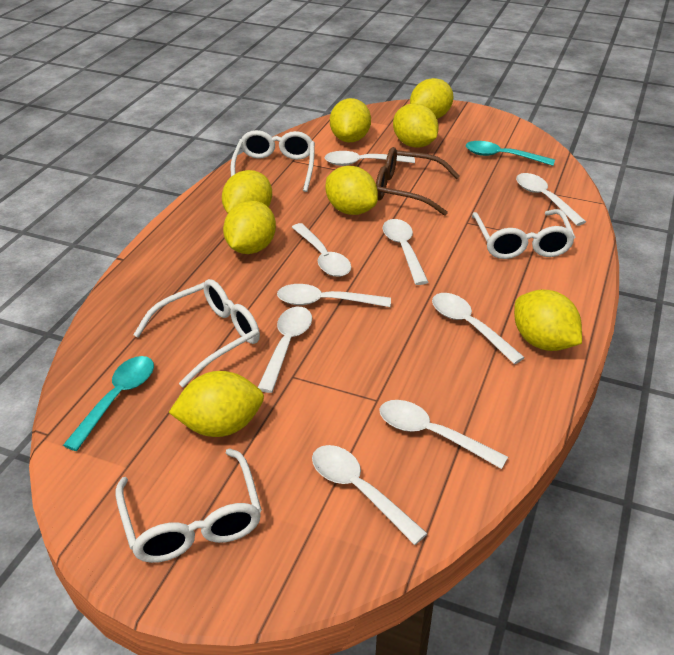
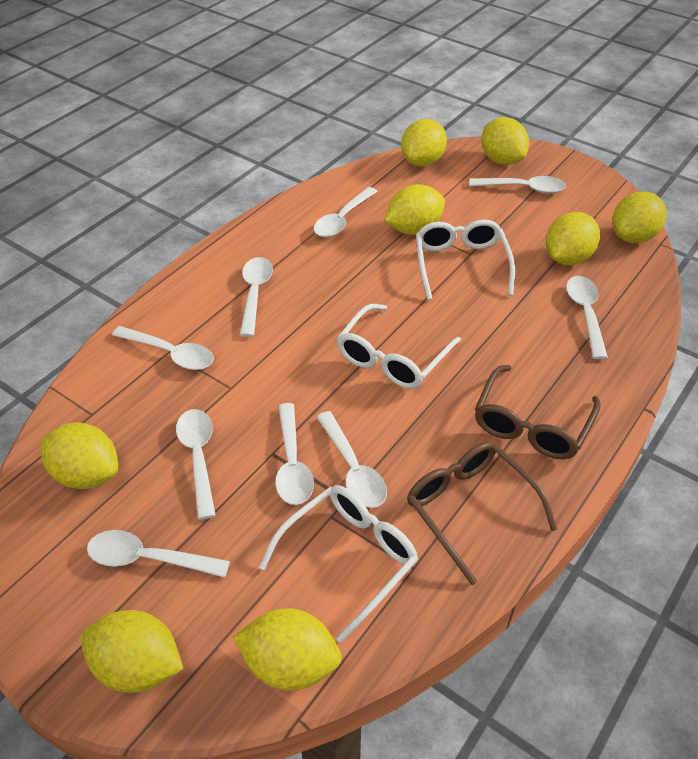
brown glasses: [376,147,460,216] = 1 -> [407,442,558,585] [475,365,601,459] = 2
turquoise spoon: [63,356,154,451] [466,141,555,166] = 2 -> none = 0
white glasses: [116,448,262,563] [133,279,260,387] [230,130,315,192] [472,209,575,259] = 4 -> [259,485,418,643] [337,304,461,389] [416,220,515,300] = 3

